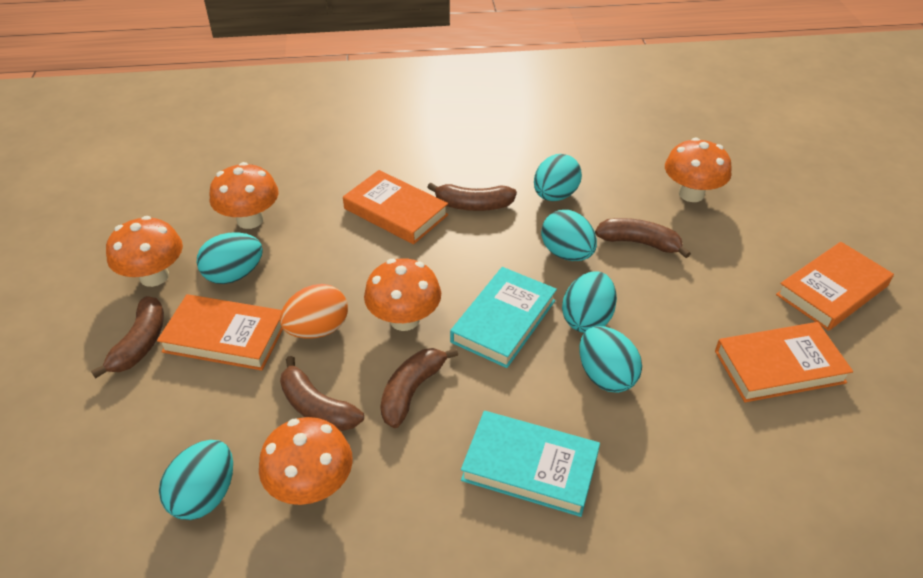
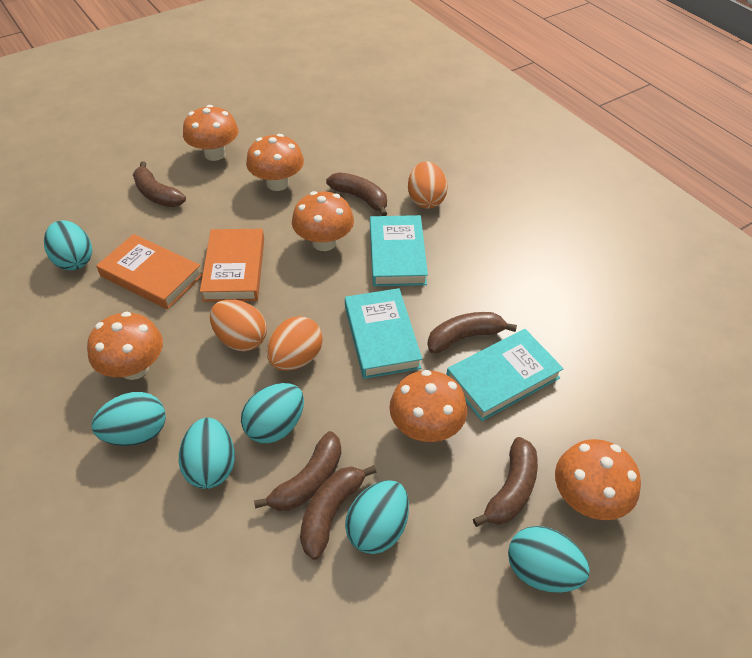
brown banana: [91,296,164,379] [280,356,364,431] [380,348,458,428] [427,183,517,211] [595,218,691,258] = 5 -> [133,161,186,207] [254,431,341,511] [300,465,377,560] [326,172,387,216] [427,312,517,353] [473,437,538,527] = 6
orange book: [157,294,283,371] [343,170,448,245] [715,322,853,402] [776,242,894,331] = 4 -> [96,234,203,309] [200,229,264,302] = 2
orange egg: [280,284,348,338] = 1 -> [210,299,267,352] [267,316,323,371] [408,161,448,209] = 3
orange mushroom: [106,216,183,287] [210,162,278,229] [259,417,353,505] [364,258,441,331] [665,137,732,202] = 5 -> [87,312,163,380] [183,105,238,161] [246,134,304,191] [292,191,354,251] [389,370,467,442] [555,439,641,520] = 6
turquoise book: [450,267,557,368] [461,411,600,517] = 2 -> [345,288,422,379] [370,215,428,287] [446,329,564,421] = 3

